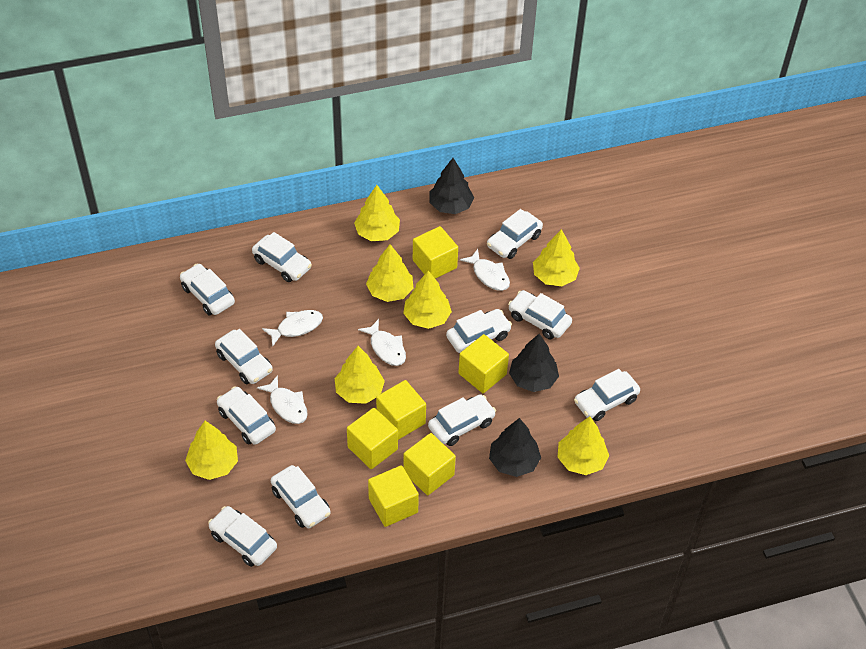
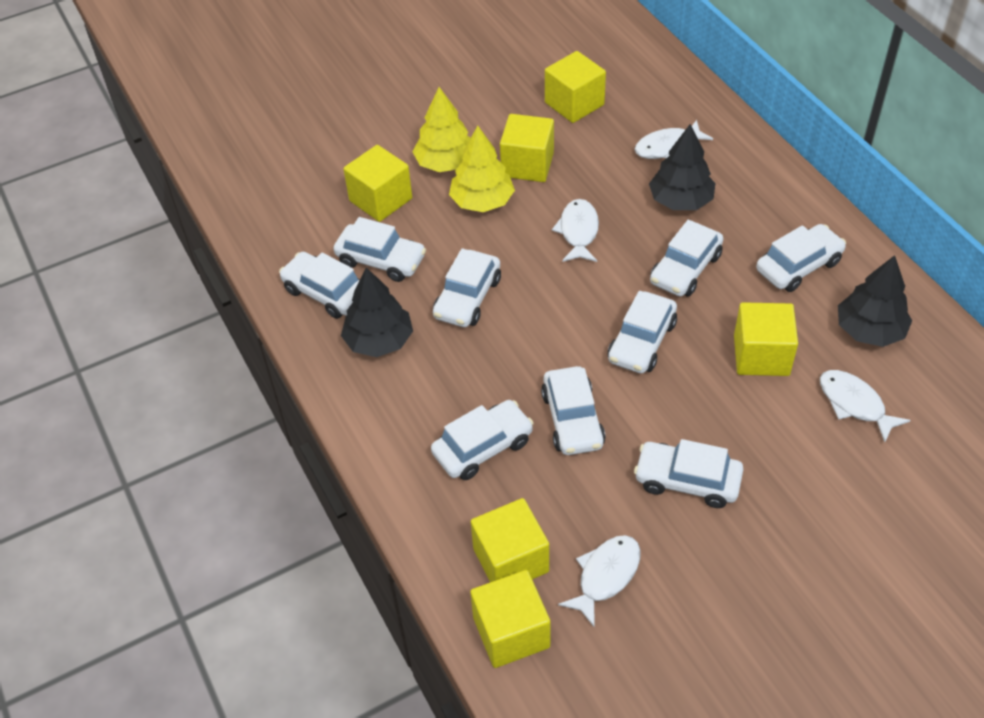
white car: [180,264,235,316] [208,506,277,567] [215,329,273,384] [217,386,276,445] [252,232,312,282] [271,465,331,528] [428,394,496,446] [446,309,512,353] [487,209,543,259] [508,290,572,340] [574,369,640,421] = 11 -> [279,252,360,319] [333,217,426,282] [431,400,534,480] [433,248,501,327] [541,366,606,455] [608,291,677,373] [634,439,744,508] [650,219,723,297] [756,224,846,292] = 9
yellow tree: [185,421,238,480] [335,346,385,404] [354,185,400,241] [366,244,413,302] [403,270,452,329] [533,229,580,286] [558,417,609,475] = 7 -> [412,87,470,172] [449,126,515,212] = 2

